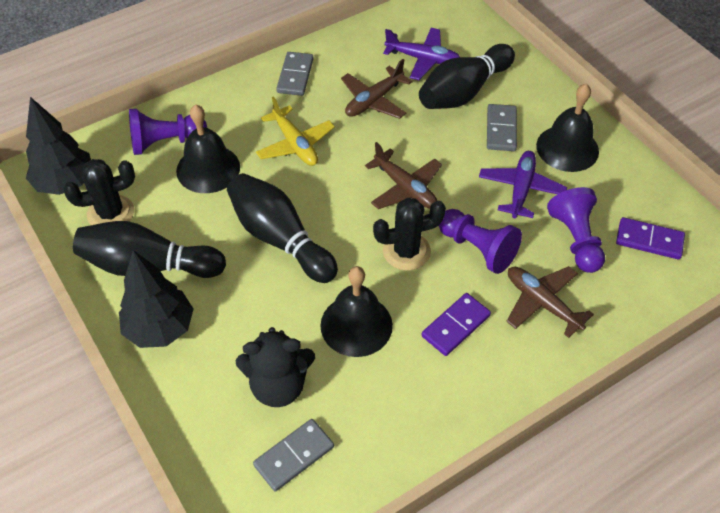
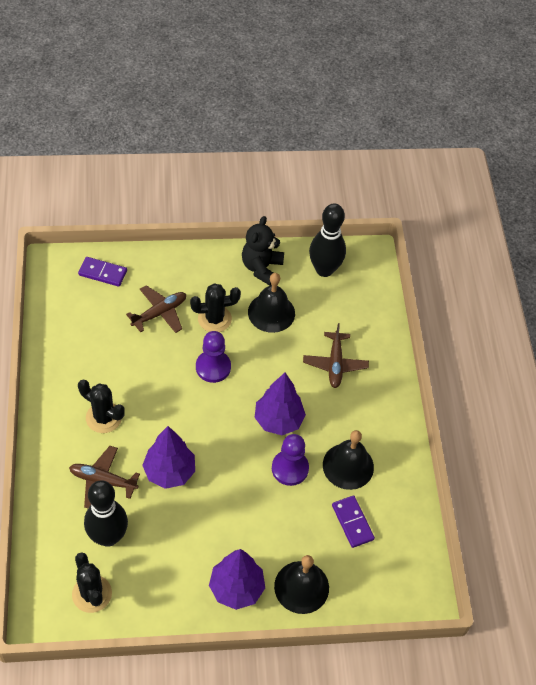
black bowling pin: [73,221,226,278] [227,173,338,283] [419,44,515,109] = 3 -> [84,480,128,547] [309,203,346,277] = 2
black cactus: [63,159,135,225] [373,198,446,271] = 2 -> [72,552,112,613] [78,380,125,433] [190,283,241,332] = 3
black tree: [26,97,91,195] [119,250,194,348] = 2 -> none = 0
grey domino: [253,419,334,492] [276,52,314,96] [487,104,517,151] = 3 -> none = 0
purple pawn: [129,108,207,155] [439,209,522,274] [547,187,605,273] = 3 -> [196,331,231,383] [272,434,309,486] = 2
purple plane: [383,28,460,80] [479,151,567,218] = 2 -> none = 0
purple tree: none = 0 -> [142,426,195,489] [209,549,265,610] [255,373,306,435] = 3
yellow plane: [256,96,335,166] = 1 -> none = 0

